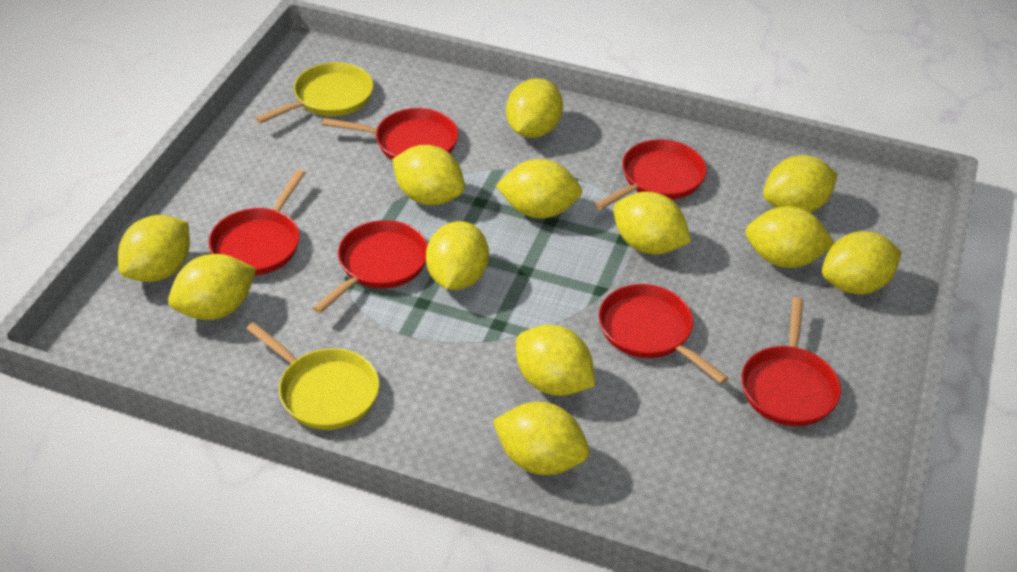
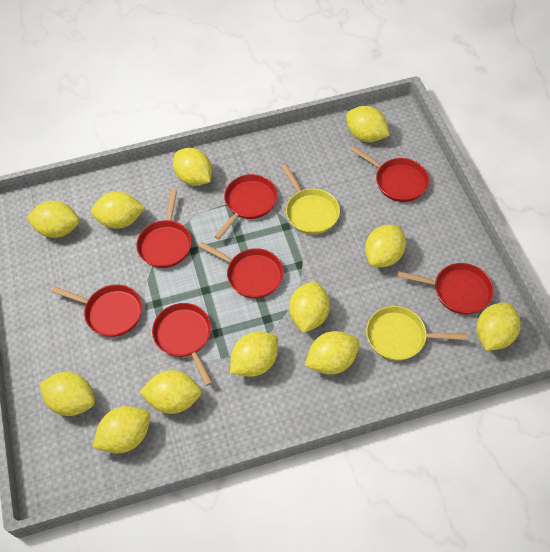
red pan: [209,169,305,275] [313,220,428,314] [322,108,458,160] [595,139,707,210] [599,284,728,384] [741,297,841,426] = 6 -> [52,284,142,337] [136,189,192,268] [152,303,212,386] [198,242,284,298] [214,174,277,239] [351,146,429,202] [397,263,494,314] = 7

